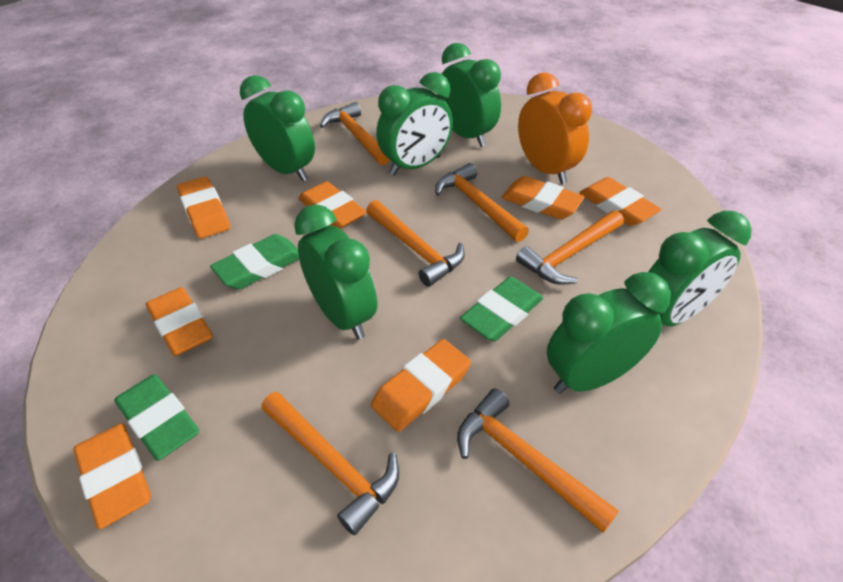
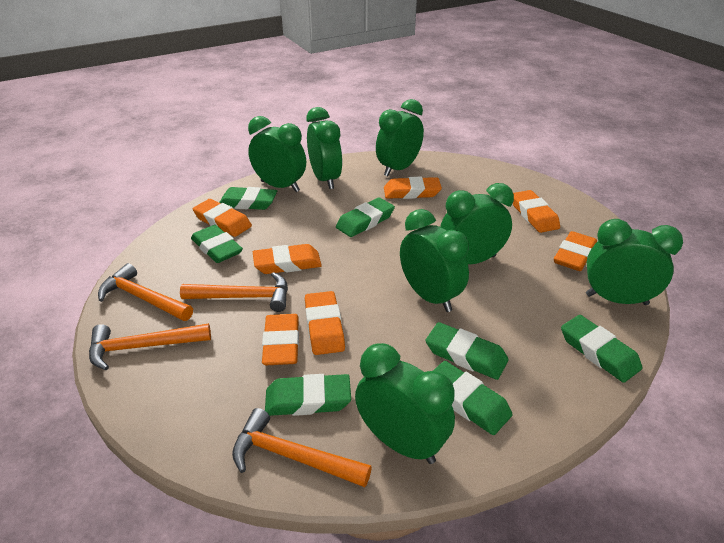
green clock: [240,75,315,181] [294,204,377,339] [376,72,453,176] [438,43,501,147] [547,272,671,394] [648,211,752,327] = 6 -> [248,116,306,192] [306,107,342,189] [355,343,455,464] [376,99,424,176] [400,209,469,312] [440,183,514,264] [586,219,683,305] = 7
green eraser: [114,374,199,461] [210,234,299,289] [460,276,543,341] = 3 -> [191,225,243,263] [219,187,277,210] [265,374,351,416] [336,198,395,237] [425,322,508,380] [433,361,513,435] [561,315,642,383] = 7
orange clock: [518,73,592,184] = 1 -> none = 0
orange hammer: [261,392,399,535] [320,102,390,165] [366,200,465,287] [435,163,529,242] [457,388,619,533] [516,211,624,285] = 6 -> [89,323,211,370] [98,263,193,321] [180,272,288,312] [232,408,372,487] = 4

